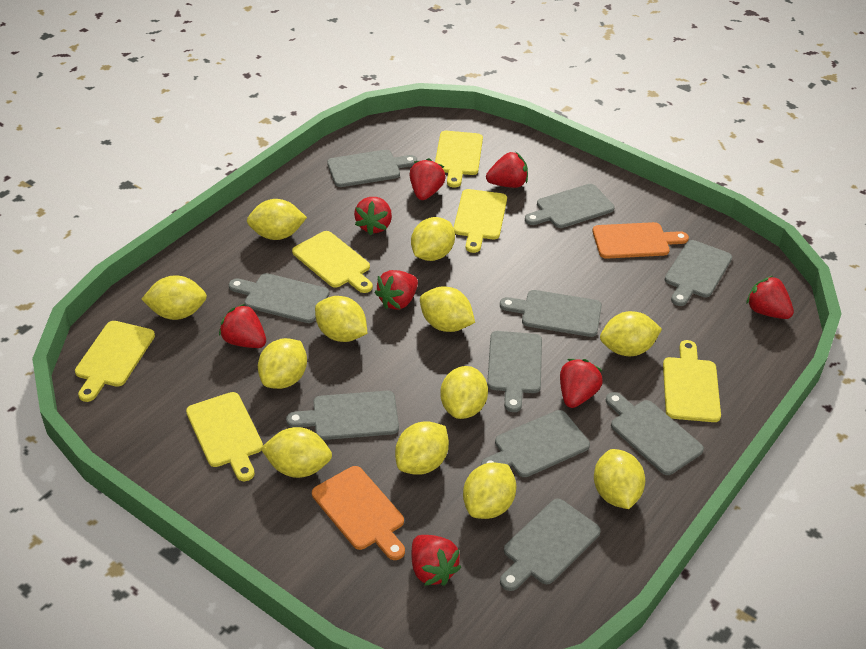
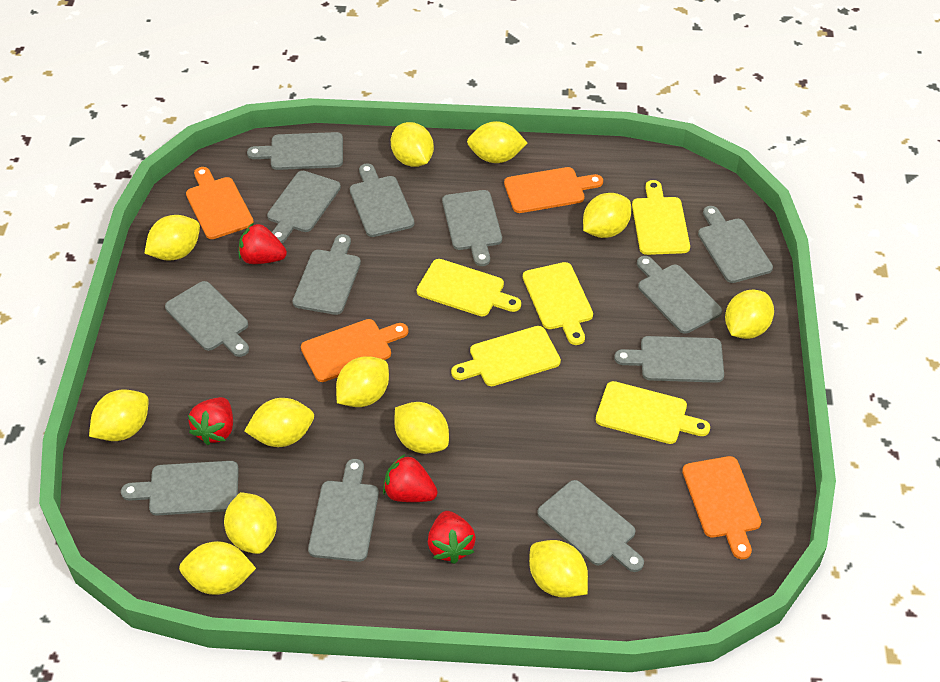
grey cutting board: [229,273,329,323] [286,391,399,440] [327,150,417,187] [481,410,590,477] [487,331,542,412] [500,290,602,337] [500,499,601,591] [525,184,614,228] [606,392,704,475] [665,240,732,306] = 10 -> [121,461,239,515] [165,281,249,357] [247,132,343,170] [267,171,341,243] [292,234,361,315] [308,459,379,562] [350,163,414,237] [442,190,502,266] [537,480,644,572] [614,336,724,383] [637,256,722,334] [698,206,773,283] = 12
orange cutting board: [312,466,405,560] [592,222,689,259] = 2 -> [186,167,254,239] [301,319,408,382] [504,167,603,213] [682,456,761,559] = 4
red strawberry: [219,304,266,348] [354,197,392,235] [375,270,418,310] [410,158,446,200] [412,535,462,586] [486,152,528,188] [560,359,603,408] [746,276,794,319] = 8 -> [188,397,233,445] [239,223,287,264] [383,454,438,502] [428,511,476,564] = 4
yellow cutting board: [75,321,155,402] [186,392,263,481] [292,231,373,293] [435,131,483,187] [453,189,507,253] [663,340,721,422] = 6 -> [417,259,521,316] [451,326,561,386] [523,262,593,345] [596,381,710,444] [632,180,690,255] = 5

